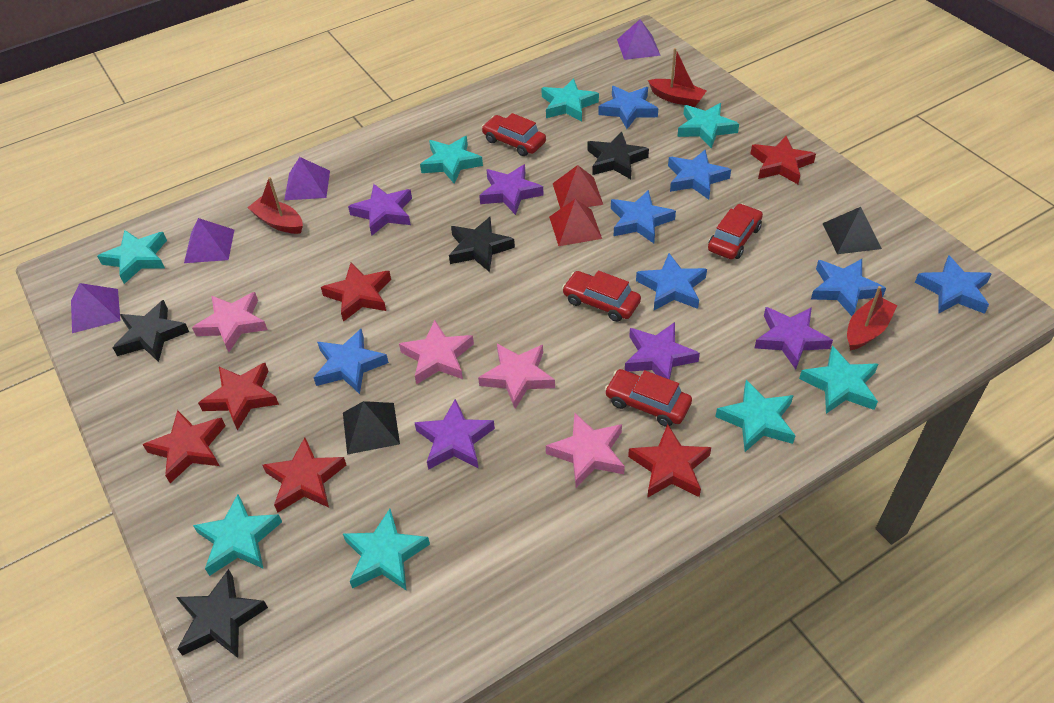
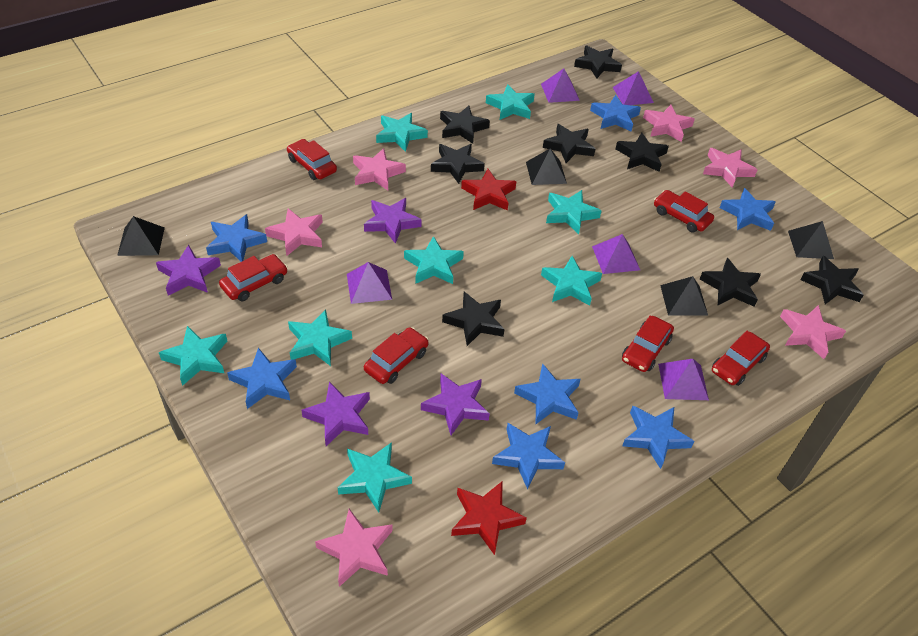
black pyramid: [343,401,400,455] [822,207,882,254] = 2 -> [117,216,165,256] [526,149,567,185] [660,276,708,316] [788,221,834,259] = 4
black star: [113,300,189,362] [176,569,268,658] [449,217,515,272] [587,131,649,179] = 4 -> [431,144,485,184] [440,106,490,144] [442,292,504,346] [543,124,595,163] [574,45,622,79] [616,132,669,172] [700,258,761,307] [801,256,864,304] = 8
pink star: [192,292,268,352] [399,320,474,385] [478,344,555,409] [546,413,625,488] = 4 -> [265,208,323,256] [315,509,393,587] [353,148,406,190] [643,105,695,142] [703,148,758,188] [780,305,846,359] = 6
purple pyramid: [71,283,121,333] [184,218,234,263] [284,157,330,200] [617,19,661,60] = 4 -> [347,262,392,304] [541,69,580,103] [592,234,640,274] [613,71,654,105] [658,359,709,400] = 5
purple star: [348,184,412,236] [415,399,495,470] [479,164,544,215] [625,322,700,380] [755,307,833,369] = 5 -> [156,245,221,296] [301,382,370,446] [364,198,422,244] [421,373,490,435] = 4
red boat: [247,177,303,234] [648,48,706,107] [847,286,897,351] = 3 -> none = 0
red car: [482,113,546,156] [562,271,641,322] [605,369,692,427] [708,204,763,259] = 4 -> [219,254,288,301] [287,139,337,180] [364,327,429,384] [622,315,674,372] [654,190,714,232] [712,331,770,386] = 6
red pyramid: [549,199,602,246] [553,165,603,209] = 2 -> none = 0
red star: [142,410,225,483] [198,363,279,431] [263,437,346,513] [321,263,391,322] [628,424,711,498] [750,136,816,184] = 6 -> [451,482,527,555] [461,169,516,211] = 2

